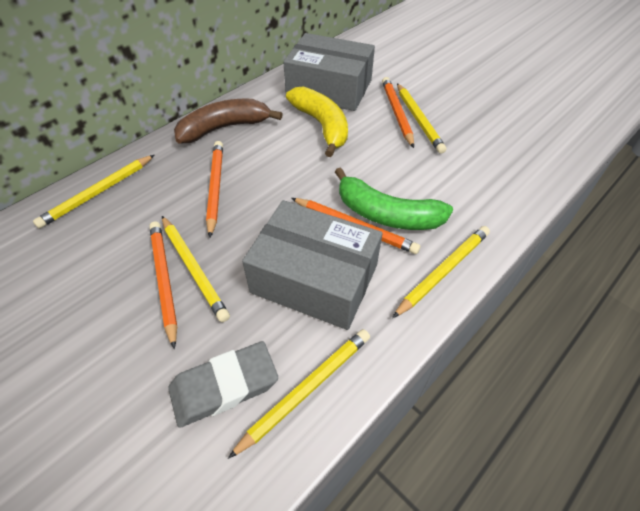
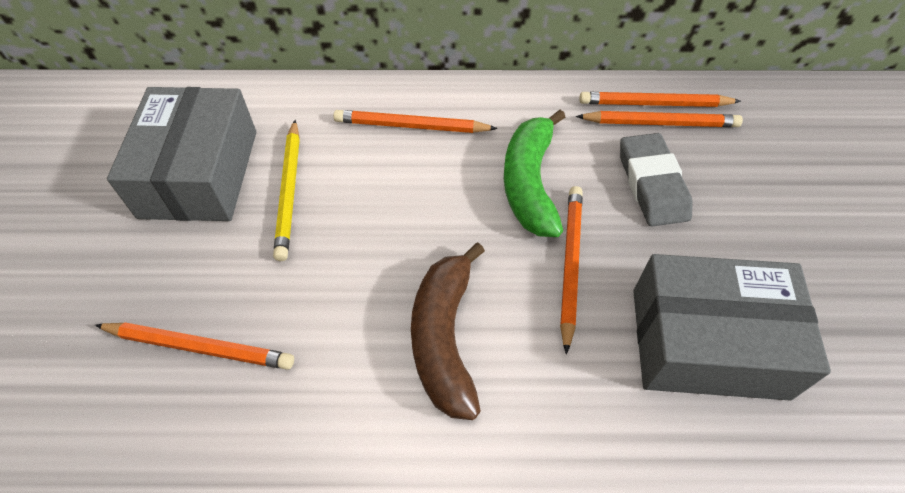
orange pencil: [149,221,178,349] [206,141,223,238] [291,198,421,254] [382,77,414,148] = 4 -> [95,322,294,370] [333,110,498,133] [560,186,583,354] [576,111,743,127] [579,92,741,107] = 5
yellow banana: [286,86,348,157] = 1 -> none = 0
yellow pencil: [33,155,154,229] [162,216,230,322] [228,329,370,459] [392,226,490,318] [397,83,446,154] = 5 -> [273,120,300,261] = 1

